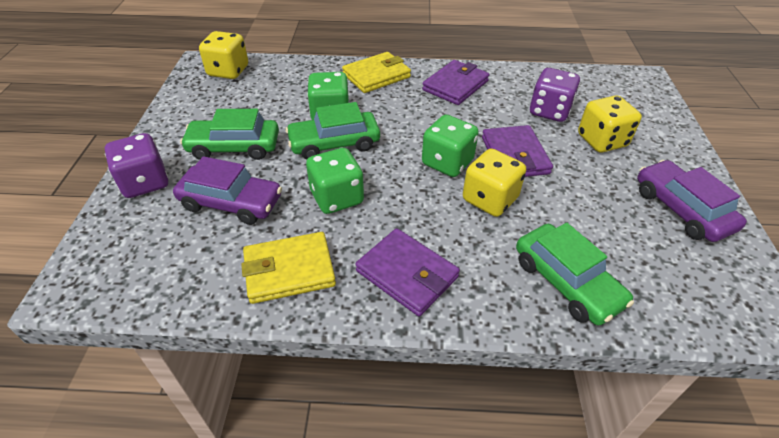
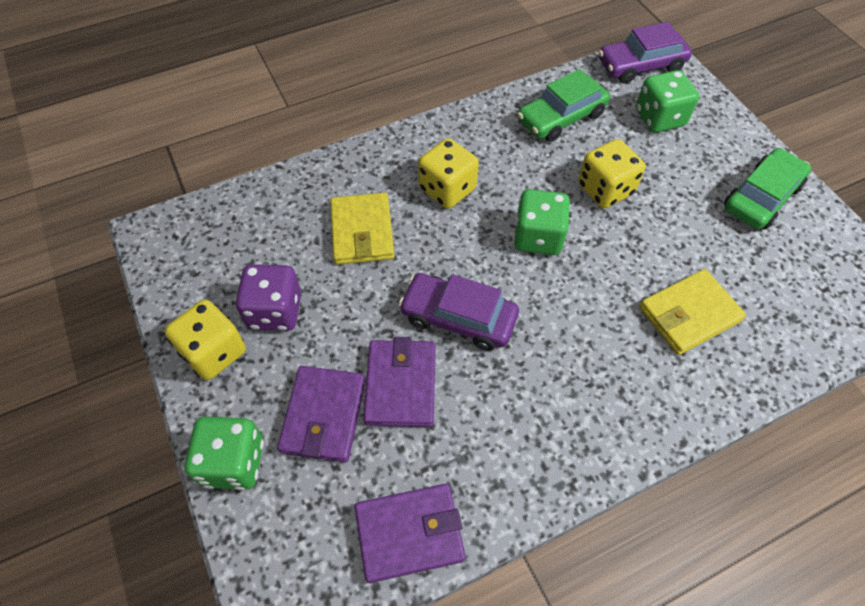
green car: [180,109,279,160] [285,102,380,160] [516,223,634,325] = 3 -> [518,69,610,142] [724,148,811,230] = 2
purple dice: [105,133,168,198] [530,68,580,122] = 2 -> [236,264,301,331] = 1

